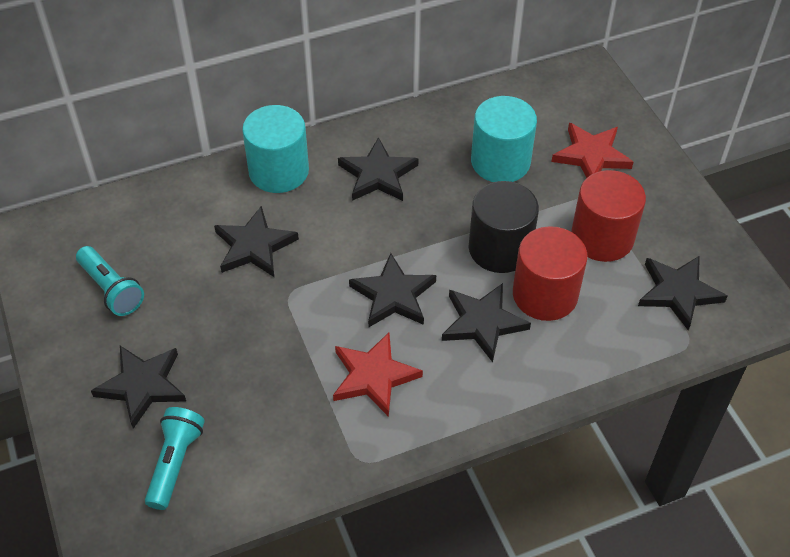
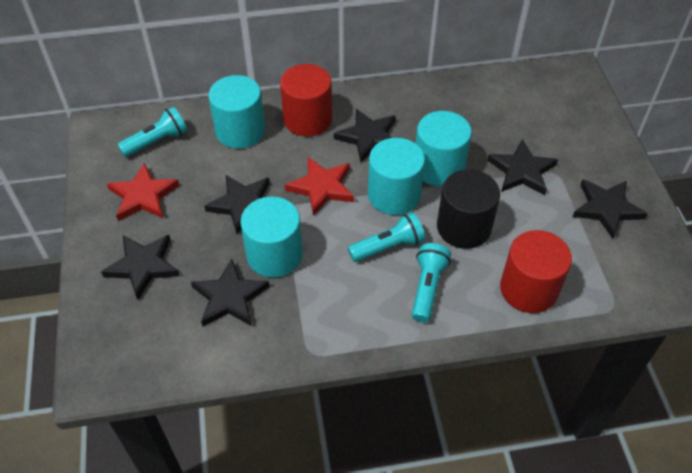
turquoise cylinder: [242,105,309,193] [471,96,537,182] = 2 -> [208,75,265,149] [240,197,303,278] [368,138,425,215] [416,111,472,186] = 4
turquoise flashlight: [76,246,144,316] [145,407,205,510] = 2 -> [117,107,188,157] [348,212,425,262] [412,243,451,323] = 3

